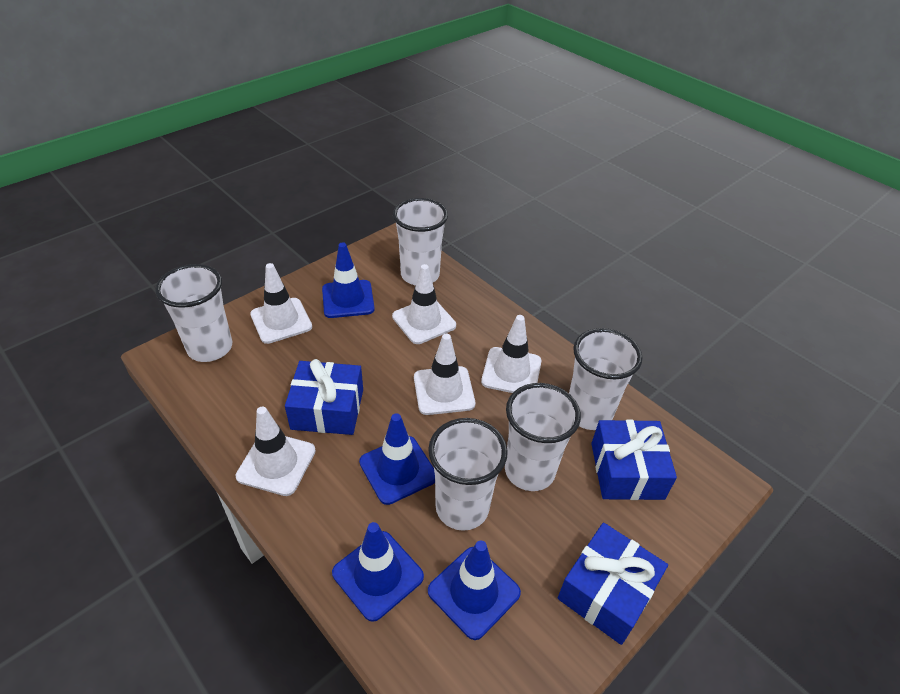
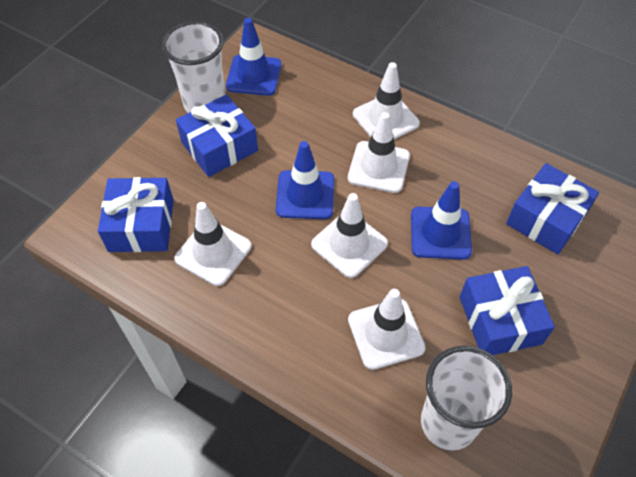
blue gift: [285,359,363,435] [558,523,668,645] [591,420,677,500] = 3 -> [98,177,174,252] [176,95,258,177] [460,266,555,355] [506,163,599,254] = 4
blue traffic cone: [322,242,375,318] [332,522,424,622] [359,413,435,505] [428,541,521,640] = 4 -> [226,18,282,96] [276,141,334,219] [411,181,472,260] = 3
white cup: [155,264,232,362] [393,198,448,285] [428,418,508,531] [505,383,581,491] [569,328,642,430] = 5 -> [162,21,226,113] [421,346,512,451] = 2

